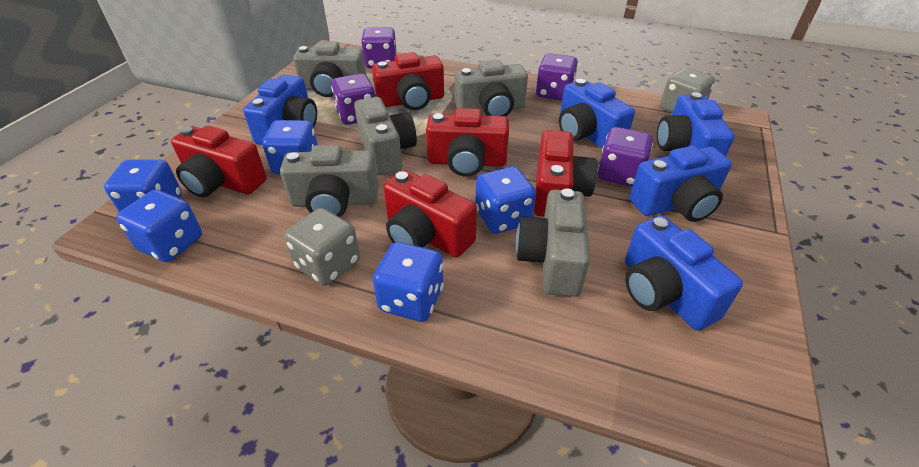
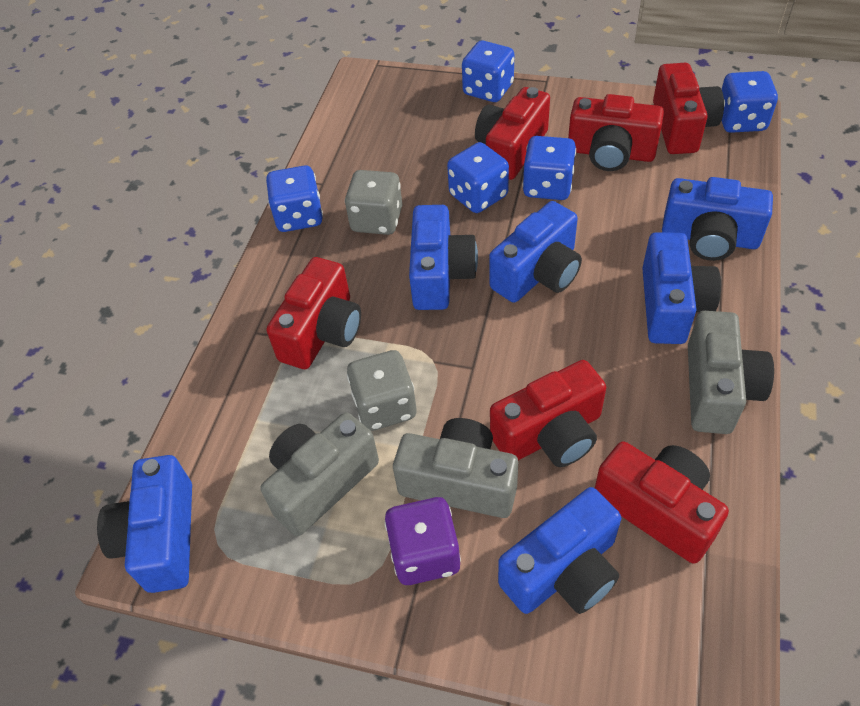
blue camera: [243,75,317,145] [559,79,635,148] [625,216,743,331] [629,146,732,222] [657,92,734,156] = 5 -> [97,455,192,593] [409,205,478,310] [489,201,582,303] [498,487,621,614] [642,232,721,344] [662,177,773,261] = 6
grey camera: [280,145,378,217] [293,41,366,97] [354,97,417,175] [455,60,528,117] [516,189,590,297] = 5 -> [261,412,379,536] [393,418,518,518] [688,311,774,434] = 3
purple dice: [331,73,375,125] [361,27,397,68] [536,53,578,100] [597,127,653,187] = 4 -> [384,497,461,585] = 1
red camera: [171,125,267,198] [372,52,444,110] [383,170,477,257] [426,108,509,177] [534,130,597,217] = 5 -> [266,257,361,369] [475,87,550,180] [490,360,606,467] [568,94,664,171] [595,441,729,564] [653,63,724,154] = 6

